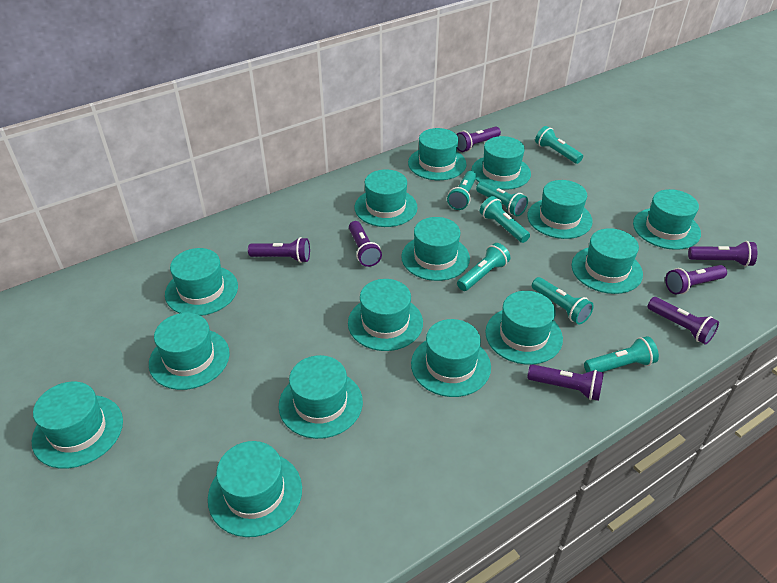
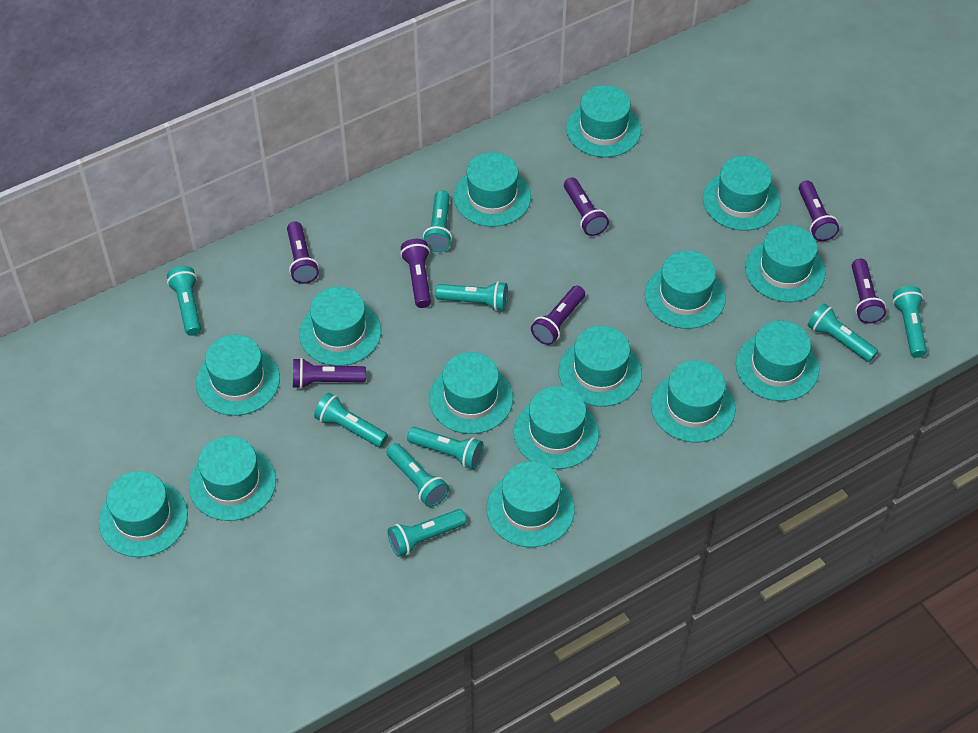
turquoise flashlight: [447,171,477,210] [457,243,510,291] [476,181,528,216] [480,196,530,243] [532,277,594,324] [535,126,583,164] [584,336,659,372] = 7 -> [167,266,201,336] [314,393,388,447] [386,443,449,507] [388,509,467,557] [407,427,484,469] [423,190,452,252] [435,281,508,311] [807,303,878,362] [893,286,927,358] = 9

